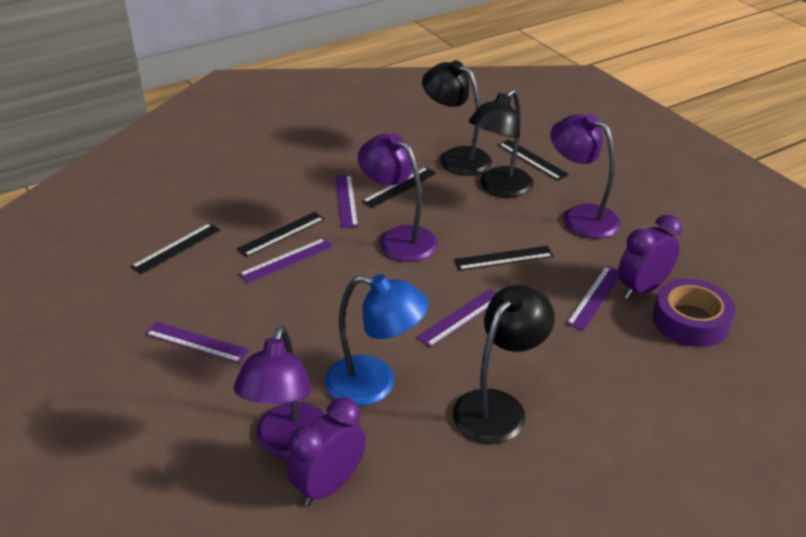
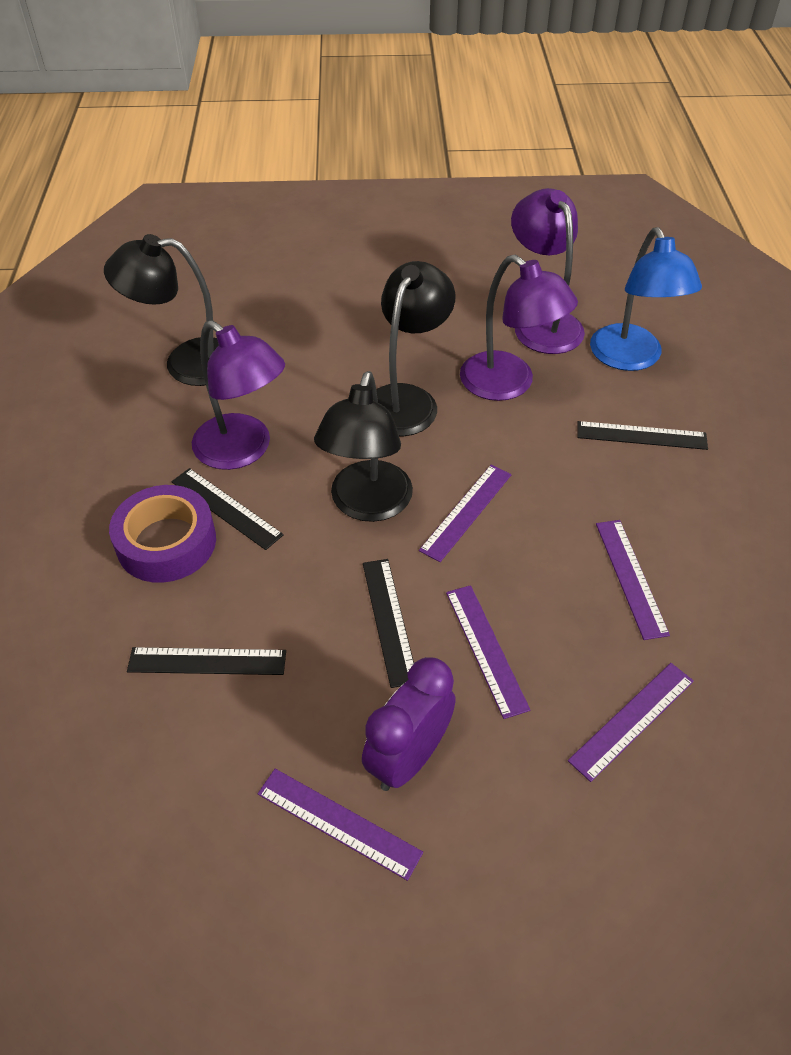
black ruler: [131,223,220,274] [237,212,325,257] [362,167,437,208] [454,246,554,271] [498,140,569,181] = 5 -> [127,647,286,675] [171,468,284,550] [363,559,414,688] [577,421,708,450] = 4
purple clock: [287,398,366,506] [618,215,682,299] = 2 -> [362,657,456,791] = 1

